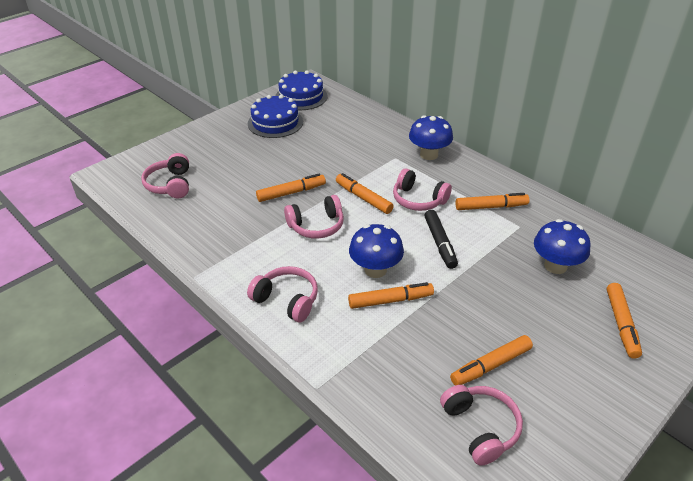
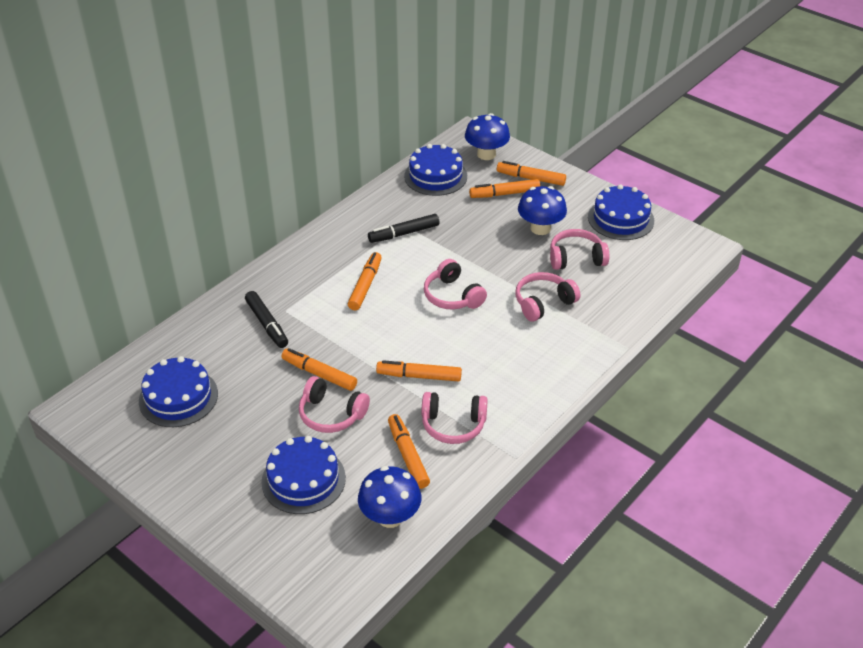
black marker: [424,210,458,269] = 1 -> [245,291,288,348] [368,214,440,243] = 2
blue cake: [248,95,303,138] [276,70,327,110] = 2 -> [139,356,218,427] [261,436,346,514] [404,144,467,196] [588,184,654,240] = 4

